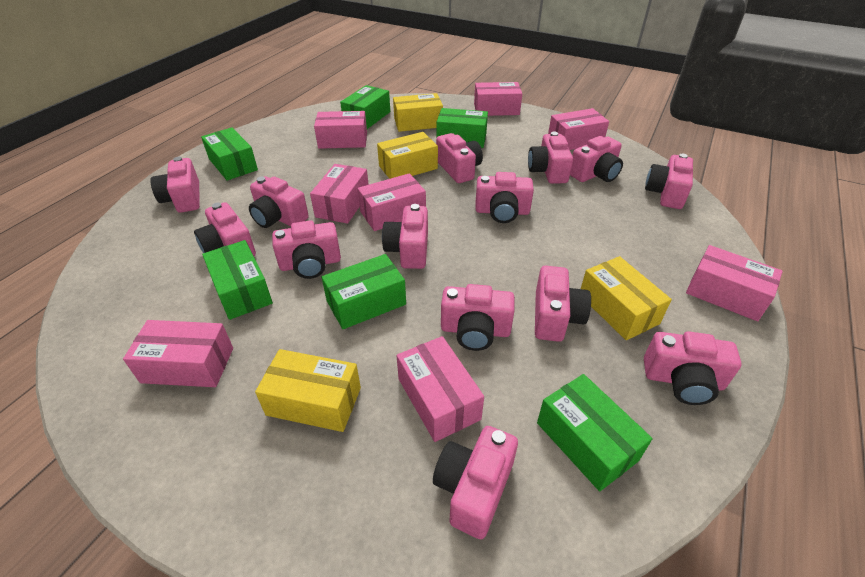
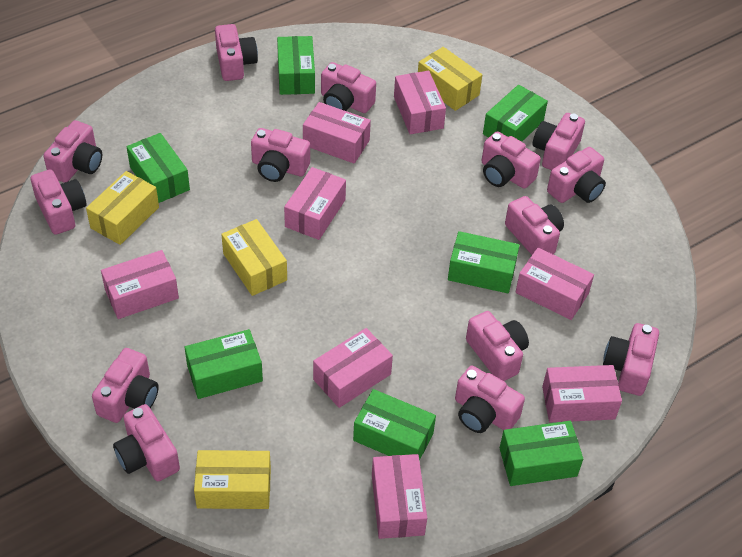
green box: [201,127,258,181] [202,240,273,320] [322,254,406,329] [340,85,390,129] [437,108,488,148] [537,374,653,491] = 6 -> [127,133,190,203] [185,329,263,399] [277,36,315,95] [353,389,436,461] [448,231,520,293] [483,85,548,142] [500,421,583,486] = 7

